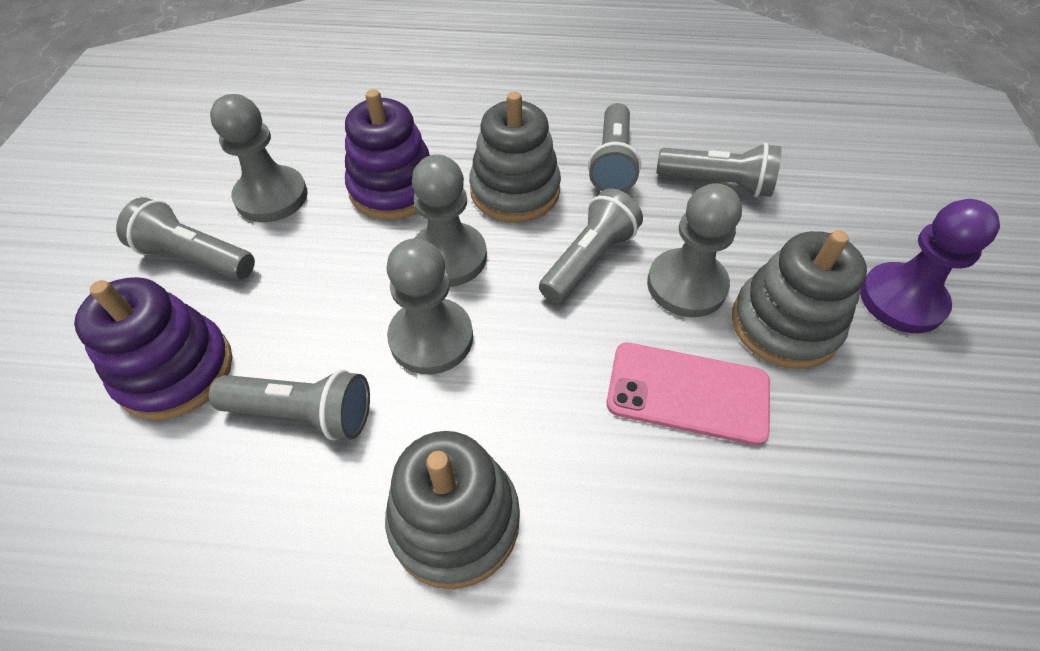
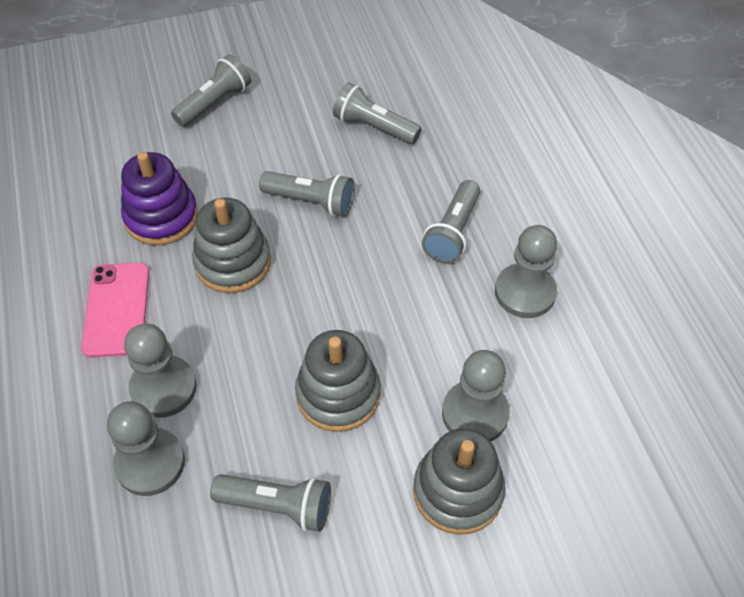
purple pawn: [860,199,1000,333] = 1 -> none = 0
purple stacking toy: [74,277,232,420] [345,89,430,220] = 2 -> [121,152,198,245] = 1

